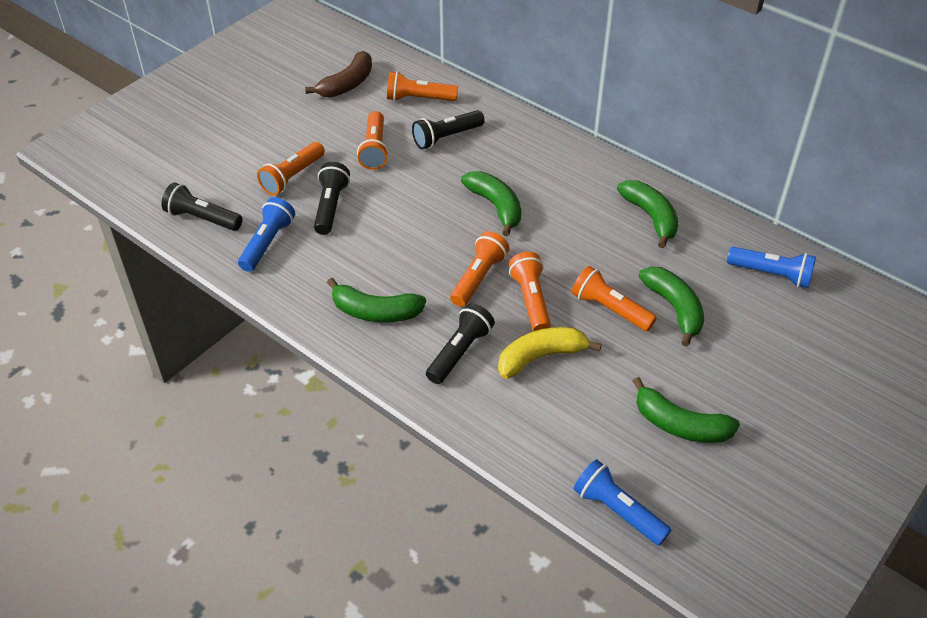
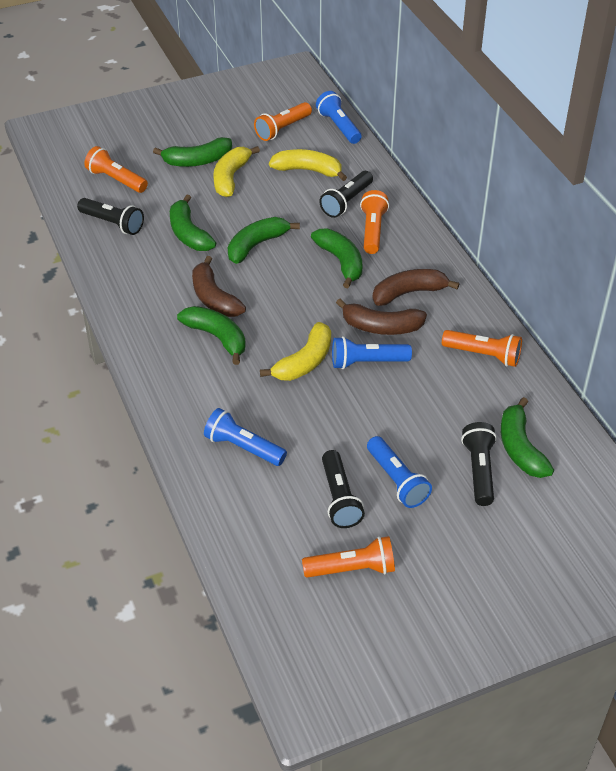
blue flashlight: [238,197,295,272] [574,459,671,546] [727,247,816,288] = 3 -> [204,408,287,466] [316,91,362,144] [332,336,412,369] [367,436,432,508] = 4
brown banana: [305,51,372,98] = 1 -> [192,256,246,317] [336,299,427,335] [372,269,459,306] = 3
green banana: [327,278,426,323] [461,171,521,236] [617,180,678,248] [633,377,740,443] [639,267,704,347] = 5 -> [153,137,232,167] [170,194,216,251] [177,306,246,365] [227,217,300,264] [311,229,362,288] [501,397,554,478] = 6
orange flashlight: [257,142,325,196] [357,111,389,170] [387,71,458,101] [450,231,509,307] [509,252,551,331] [572,266,657,331] = 6 -> [84,146,148,193] [254,102,312,141] [302,536,395,578] [360,190,389,254] [442,330,522,367] = 5
yellow banana: [498,327,602,379] = 1 -> [213,146,260,197] [260,322,331,381] [269,149,347,181] = 3

